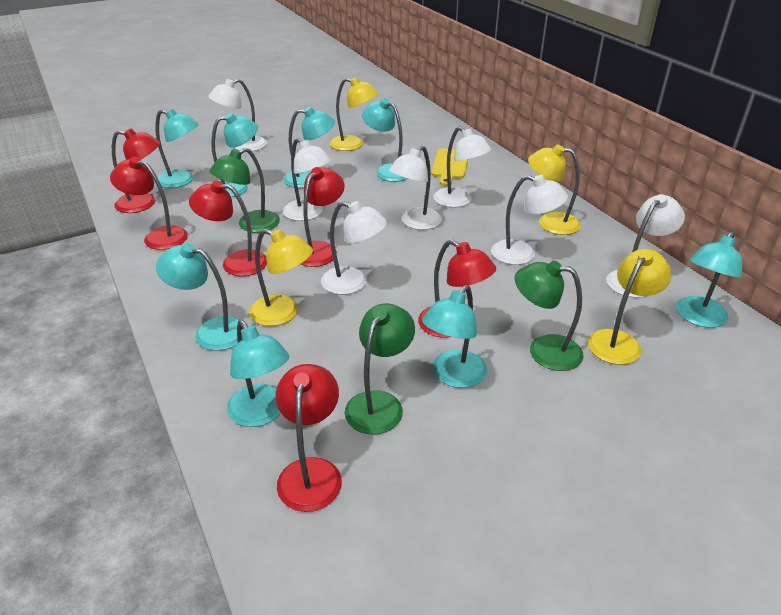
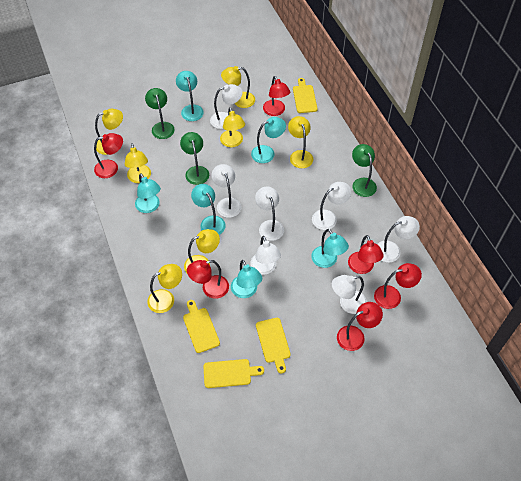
turquoise lamp: [155,109,199,188] [156,243,240,351] [211,113,258,197] [227,320,289,427] [284,107,335,188] [362,98,408,182] [422,285,487,388] [676,231,742,328] = 8 -> [135,173,161,213] [176,71,204,121] [191,184,226,235] [231,260,262,298] [251,117,286,163] [311,229,349,268] = 6
yellow cutting board: [431,149,468,186] = 1 -> [183,300,220,353] [203,359,264,388] [256,318,291,373] [293,78,318,113] = 4
yellow lamp: [249,229,313,326] [330,77,378,151] [528,145,581,235] [587,249,672,365] = 4 -> [95,109,123,155] [125,143,151,183] [147,264,182,313] [184,229,220,273] [220,107,245,147] [221,66,255,108] [288,116,313,168] = 7

